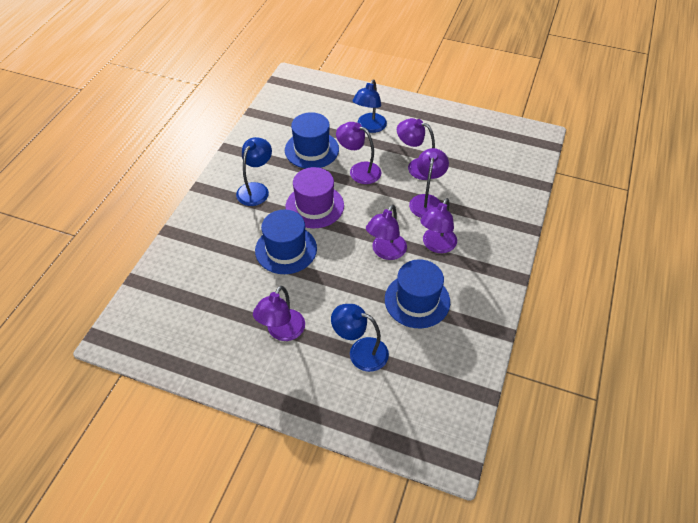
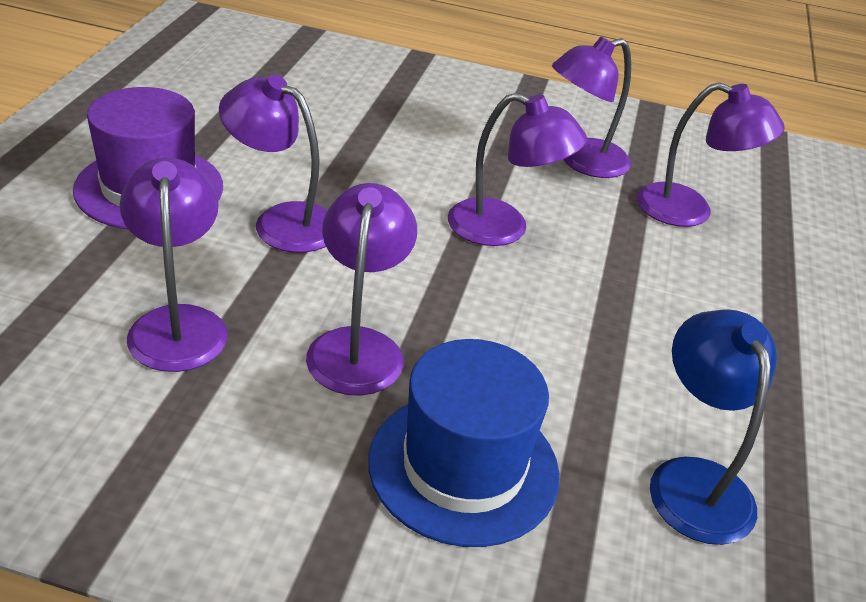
blue hat: [255,210,317,274] [285,112,339,169] [385,259,450,328] = 3 -> [368,339,560,547] = 1
blue lamp: [236,137,272,206] [331,304,389,372] [353,80,387,133] = 3 -> [650,309,777,545] = 1

